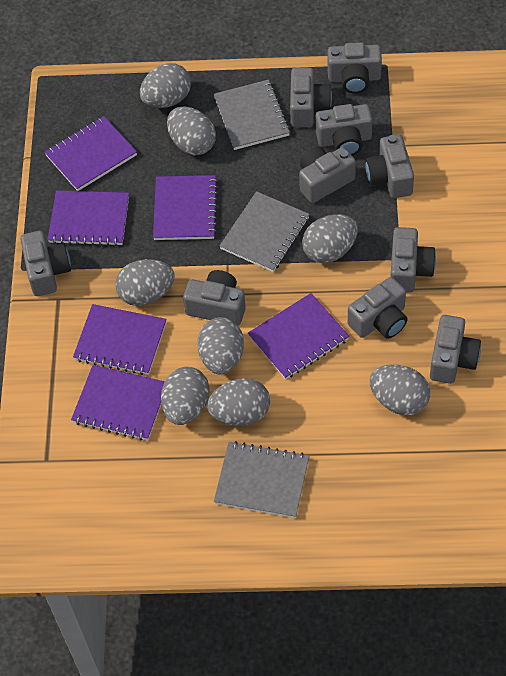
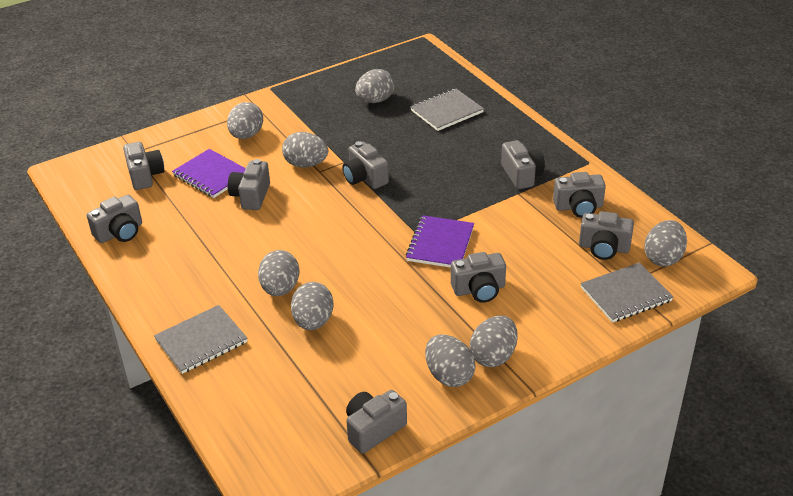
grey camera: [20,231,71,296] [183,270,246,325] [290,67,332,127] [299,147,356,203] [316,104,373,155] [328,42,382,94] [348,277,408,339] [365,135,414,198] [390,227,436,293] [430,315,481,384] = 10 -> [87,195,142,243] [123,142,164,190] [228,159,270,210] [342,141,389,189] [346,390,407,454] [451,252,506,303] [501,140,545,189] [553,172,606,218] [579,211,634,260] = 9
purple notebook: [44,116,137,191] [48,190,129,246] [71,365,165,440] [73,304,167,375] [153,175,218,240] [248,293,349,380] = 6 -> [172,149,246,198] [406,215,474,268] = 2

